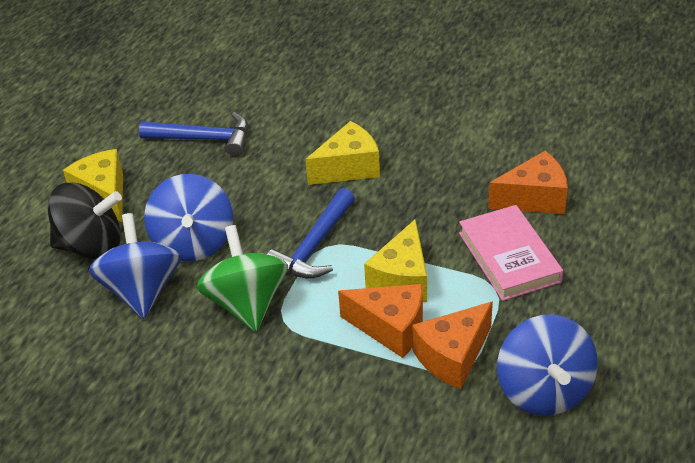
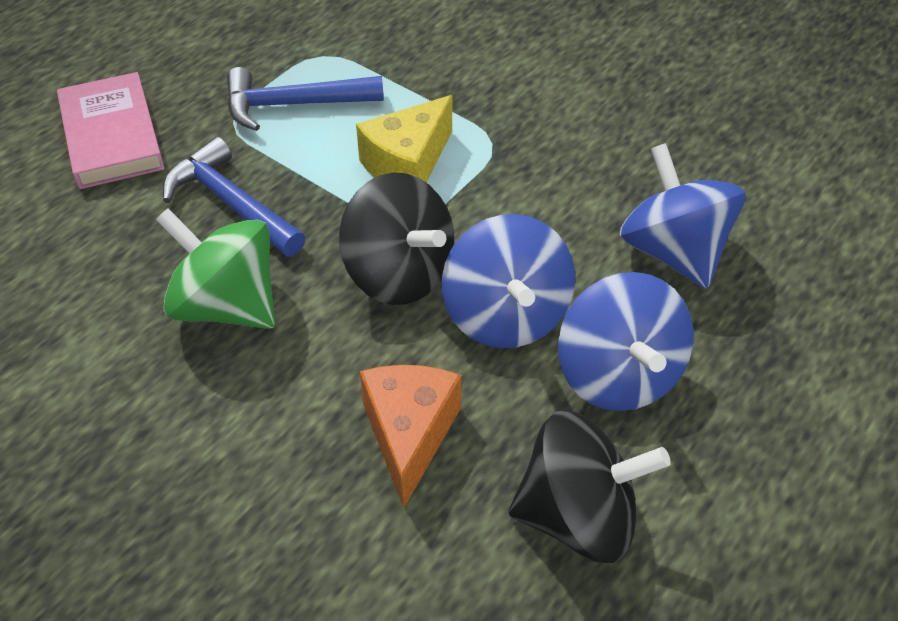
black spinning top: [48,182,122,260] = 1 -> [339,173,454,305] [509,410,671,563] = 2
orange cheese: [338,284,423,358] [412,301,493,389] [488,151,568,214] = 3 -> [360,365,462,508] = 1
yellow cheese: [63,149,123,222] [305,121,380,185] [364,219,427,302] = 3 -> [356,95,452,182] = 1

